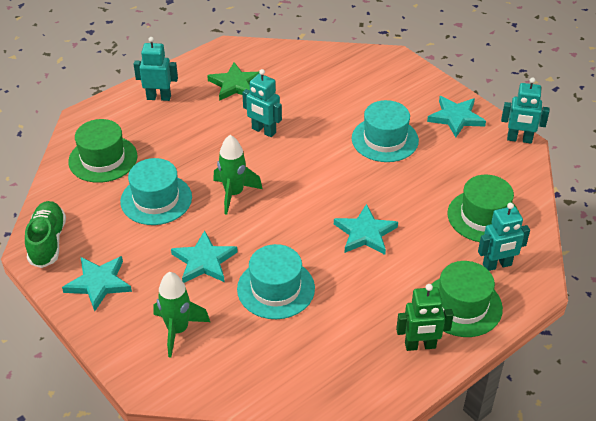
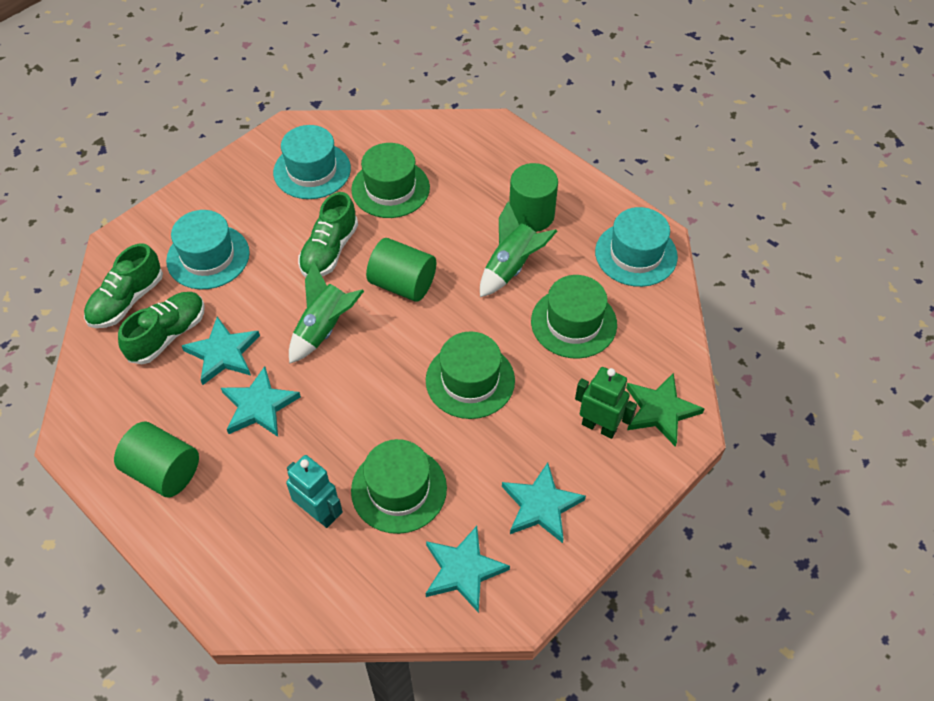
green cylinder: none = 0 -> [114,422,199,498] [366,238,436,302] [509,163,558,232] = 3
green hat: [68,119,138,183] [431,261,503,337] [448,175,518,242] = 3 -> [351,143,430,218] [351,439,447,534] [426,331,515,419] [531,275,617,359] = 4
green shoe: [25,201,66,268] = 1 -> [84,243,163,328] [118,292,205,364] [298,192,358,277] = 3
turquoise robot: [134,37,178,101] [242,69,282,137] [478,203,530,271] [501,77,550,144] = 4 -> [286,455,343,528] = 1

